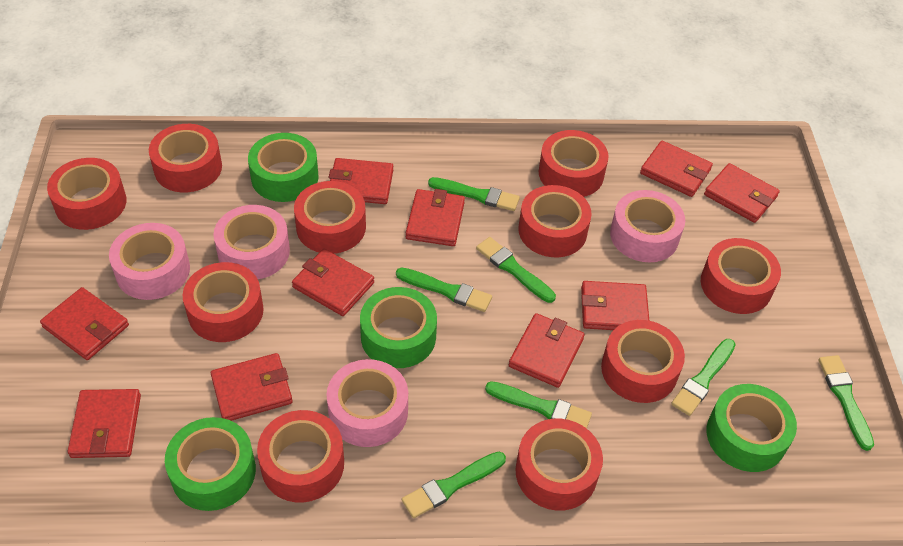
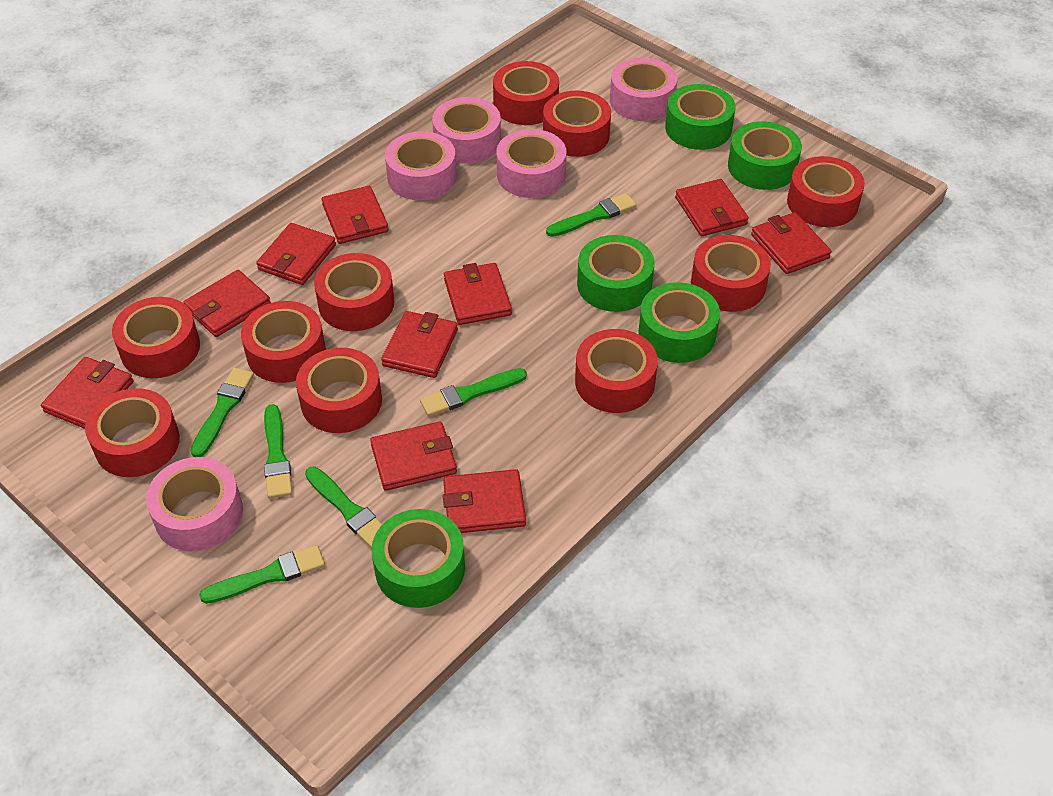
green brush: [396,267,492,312] [402,452,506,518] [428,177,520,211] [476,237,556,303] [485,381,592,429] [671,339,736,416] [818,355,874,451] = 7 -> [190,368,254,457] [199,545,325,604] [264,404,292,498] [305,467,383,548] [420,368,527,416] [546,193,637,237] = 6
green tape: [165,417,256,511] [248,133,319,202] [360,287,437,368] [707,384,797,472] = 4 -> [372,509,465,608] [577,235,655,312] [638,282,720,363] [665,84,736,150] [728,121,802,190] = 5
pink tape: [109,223,190,300] [214,205,290,279] [326,359,408,447] [610,190,685,262] = 4 -> [146,457,243,551] [385,131,457,201] [432,97,501,164] [496,129,567,198] [610,58,677,121] = 5

